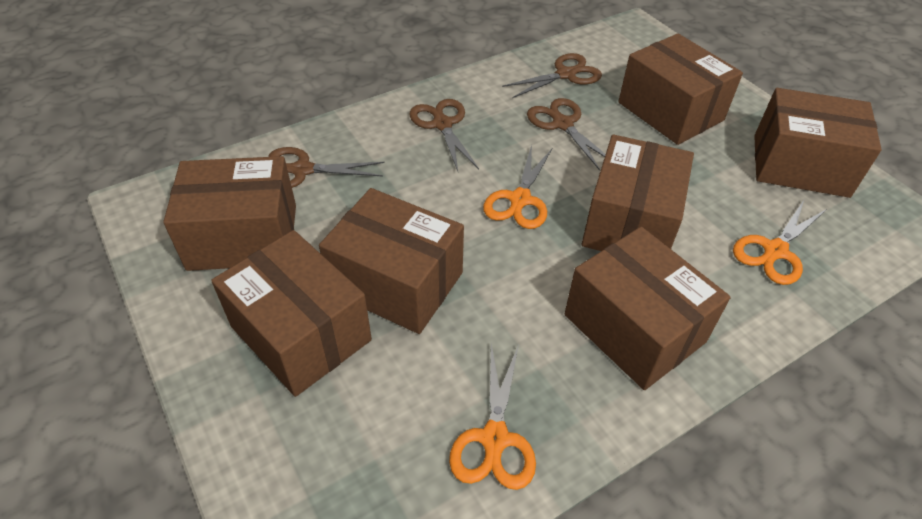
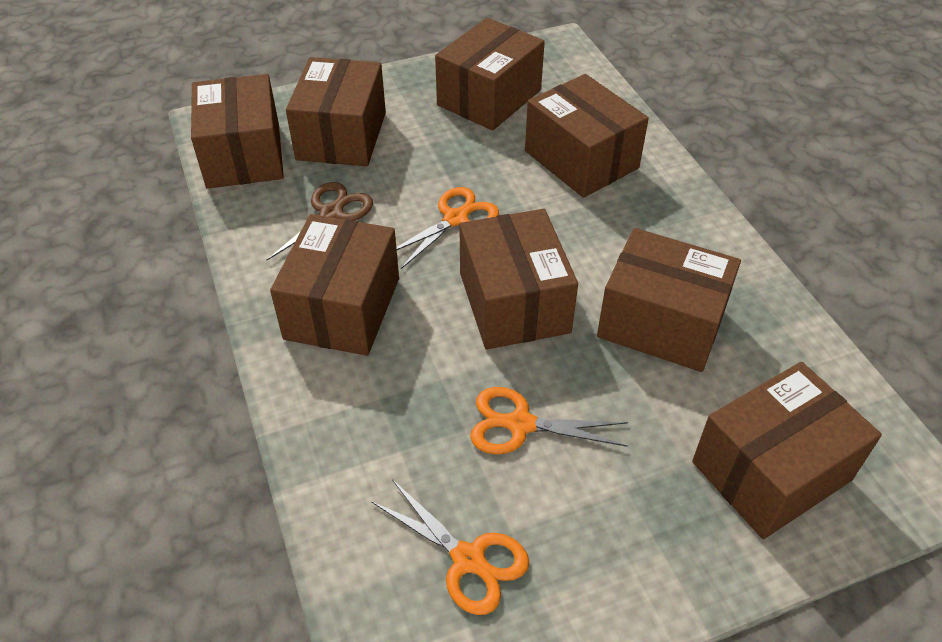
brown box: [163,156,296,271] [211,230,372,397] [319,188,464,334] [565,227,731,390] [582,134,694,251] [618,34,743,145] [754,88,882,198] = 7 -> [191,74,284,189] [270,214,399,356] [286,57,386,167] [435,18,545,131] [459,209,578,350] [525,74,649,198] [597,228,741,372] [692,362,882,539] = 8
brown scissors: [268,147,385,188] [409,99,479,171] [502,53,602,98] [527,98,606,171] = 4 -> [267,182,373,260] = 1

